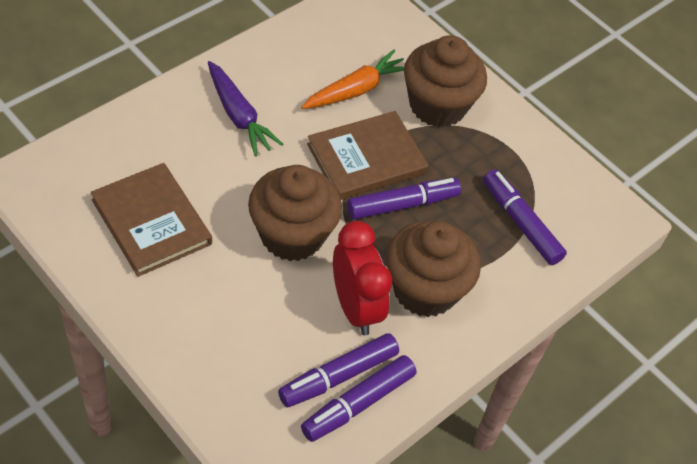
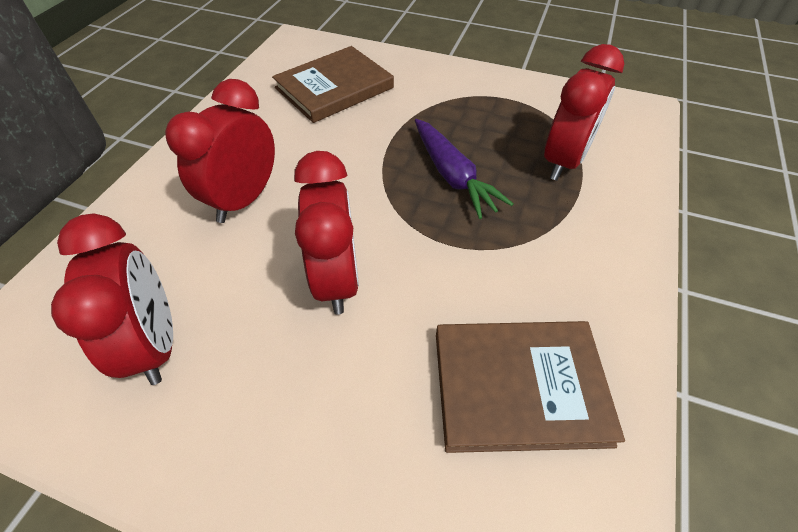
brown cupcake: [248,165,342,261] [386,220,481,317] [404,35,487,128] = 3 -> none = 0
orange carrot: [301,50,404,109] = 1 -> none = 0
purple marker: [278,333,399,407] [301,355,417,442] [347,178,461,220] [483,169,567,265] = 4 -> none = 0
red clock: [333,221,392,335] = 1 -> [51,213,173,385] [165,79,275,223] [294,151,359,314] [544,44,624,181] = 4

